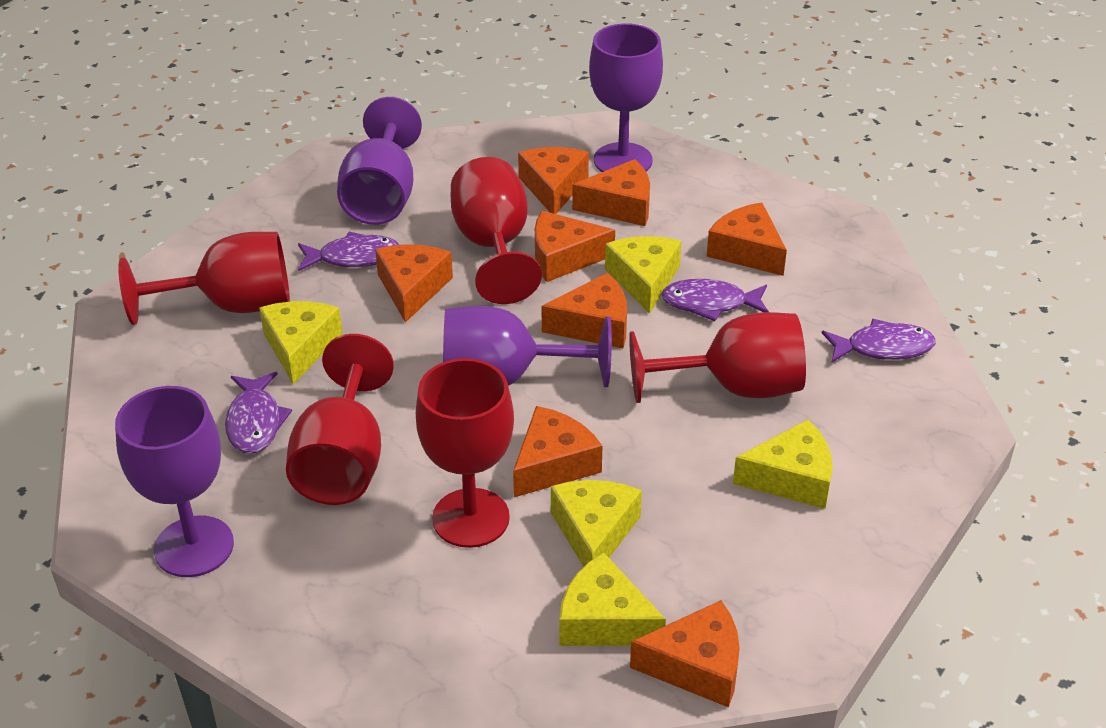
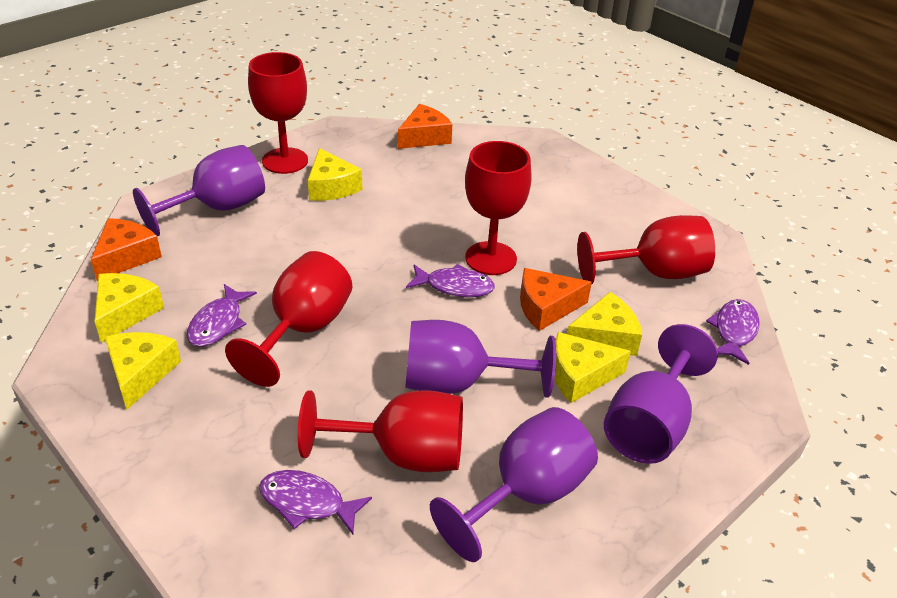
orange cheese: [375,244,453,323] [513,406,602,497] [518,147,589,214] [535,211,615,282] [541,273,627,348] [572,159,650,226] [630,600,740,707] [707,202,787,276] = 8 -> [91,218,162,281] [398,104,452,149] [520,268,592,331] = 3

